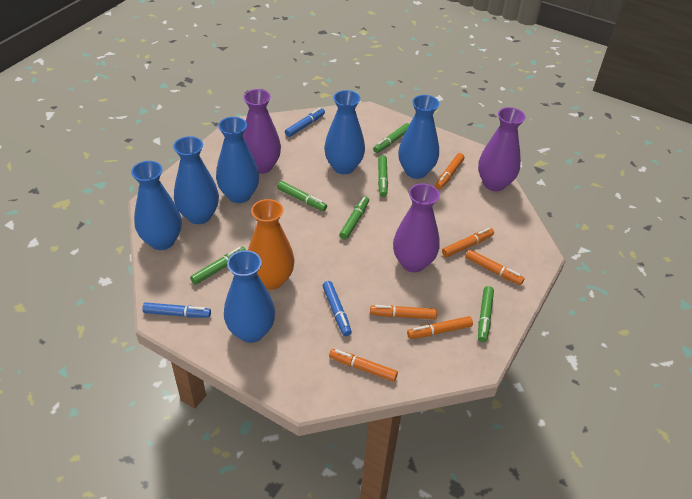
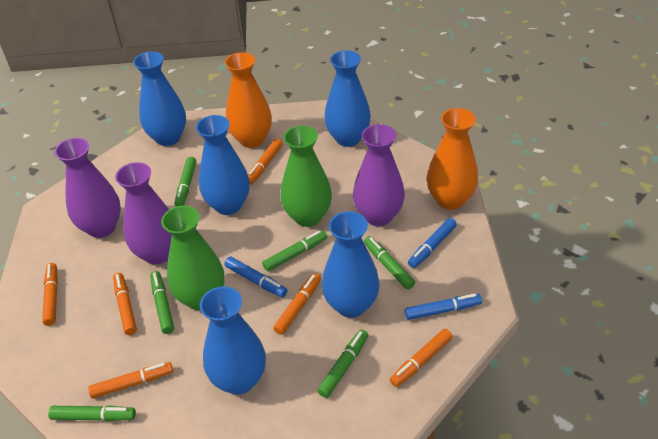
blue vase: [131,161,182,250] [173,136,219,224] [216,117,259,203] [224,250,275,343] [324,90,365,174] [398,95,439,179] = 6 -> [133,51,186,146] [196,115,250,215] [200,286,266,395] [322,211,380,318] [324,50,371,147] = 5
green vase: none = 0 -> [161,206,224,310] [280,125,332,227] = 2
orange vase: [248,199,295,290] = 1 -> [225,52,272,148] [427,108,478,210] = 2

